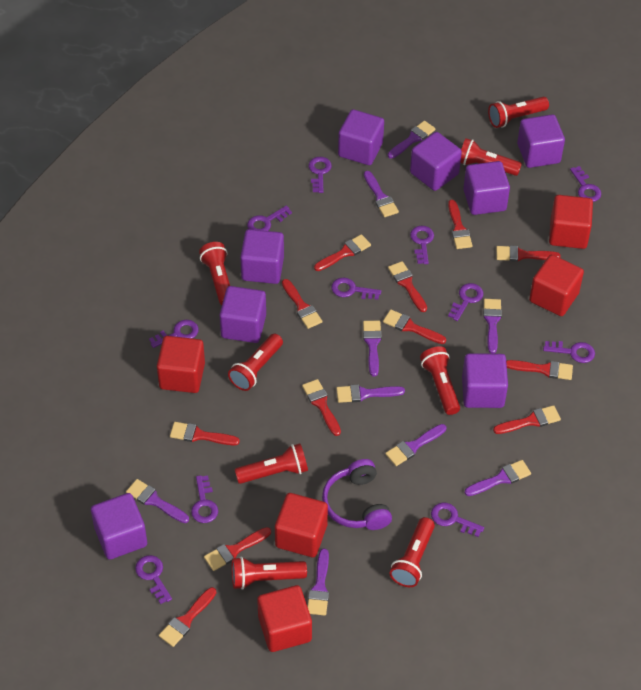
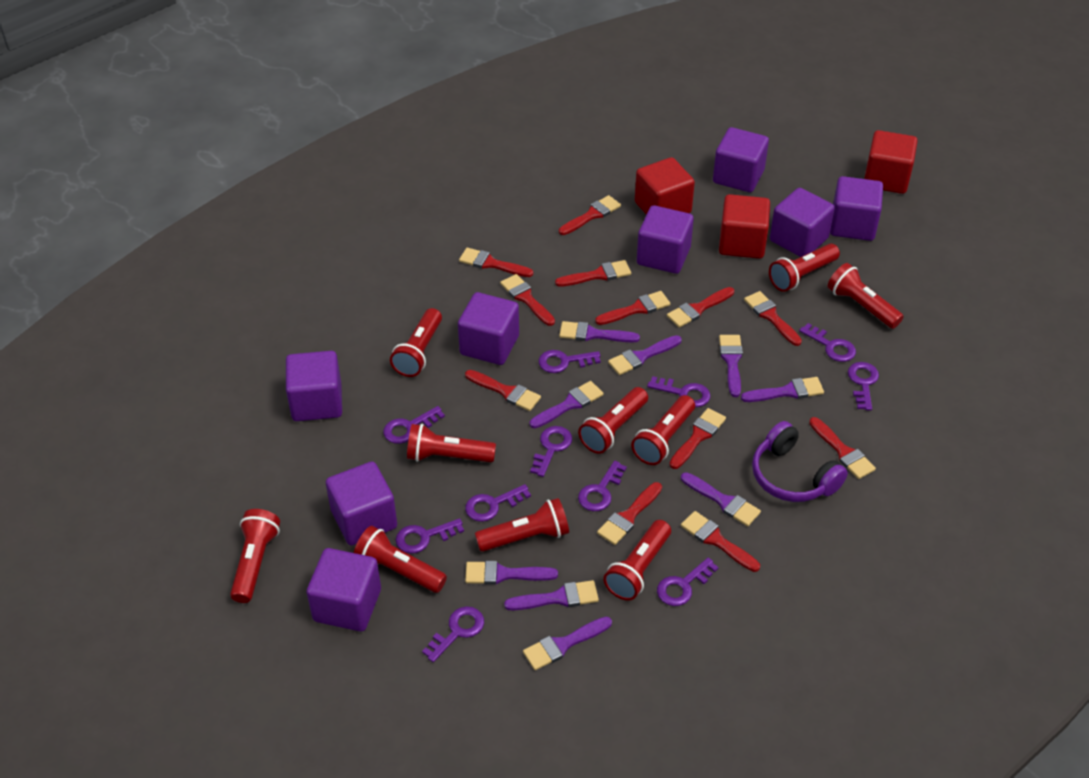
red cube: [157,336,205,393] [257,585,312,652] [275,493,328,557] [529,255,584,316] [549,195,593,249] = 5 -> [635,157,695,215] [719,194,770,259] [864,130,918,194] = 3
red flashlight: [199,242,230,305] [228,334,283,391] [232,557,307,590] [235,443,308,484] [390,517,435,587] [420,346,460,415] [460,138,522,176] [488,97,549,128] = 8 -> [230,509,280,603] [354,526,447,593] [390,308,442,377] [407,424,496,462] [475,498,569,552] [578,387,648,454] [603,520,671,601] [631,395,695,465] [769,244,840,292] [828,263,904,329] = 10

